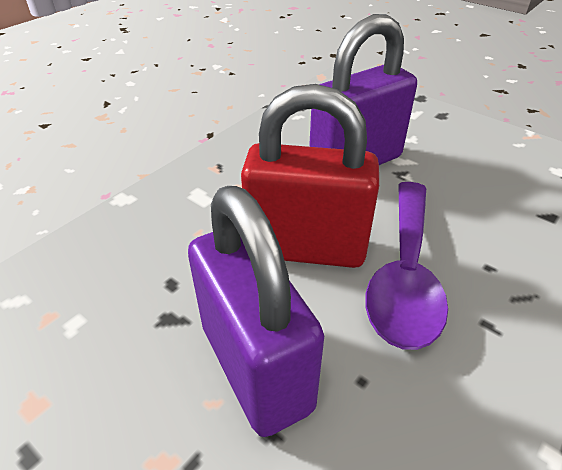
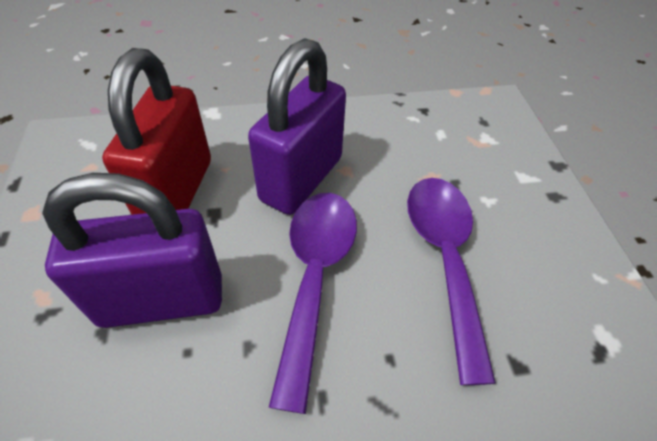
purple spoon: [365,182,448,350] = 1 -> [269,193,357,414] [407,178,496,385] = 2

